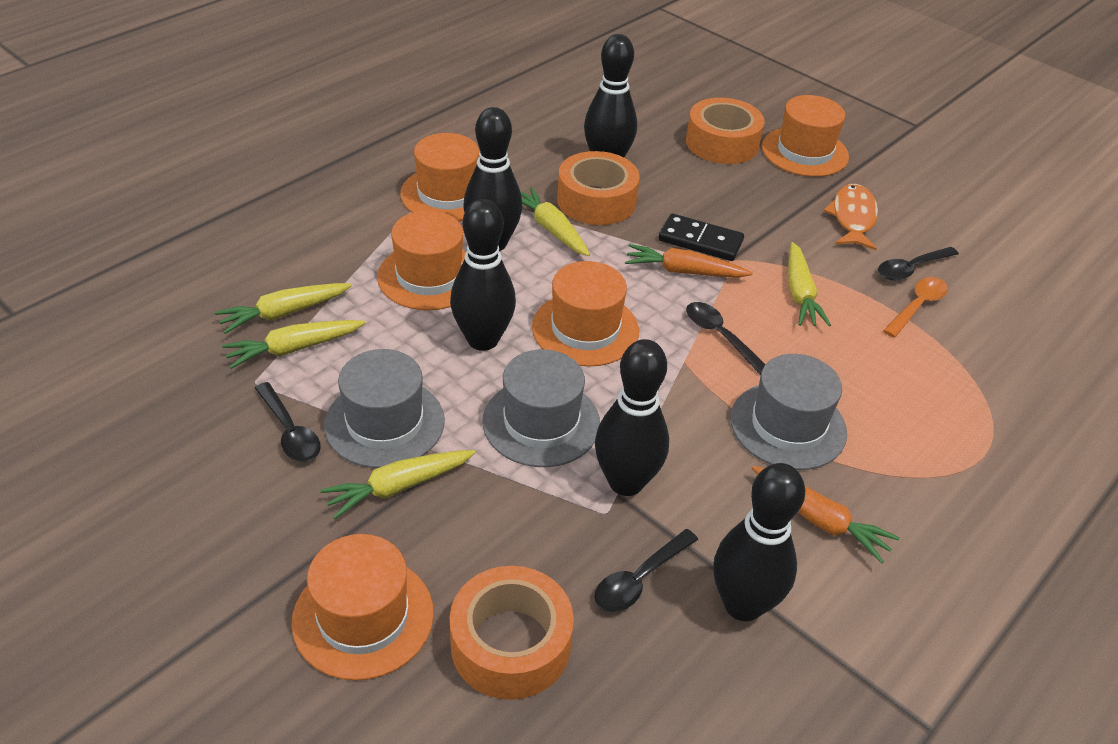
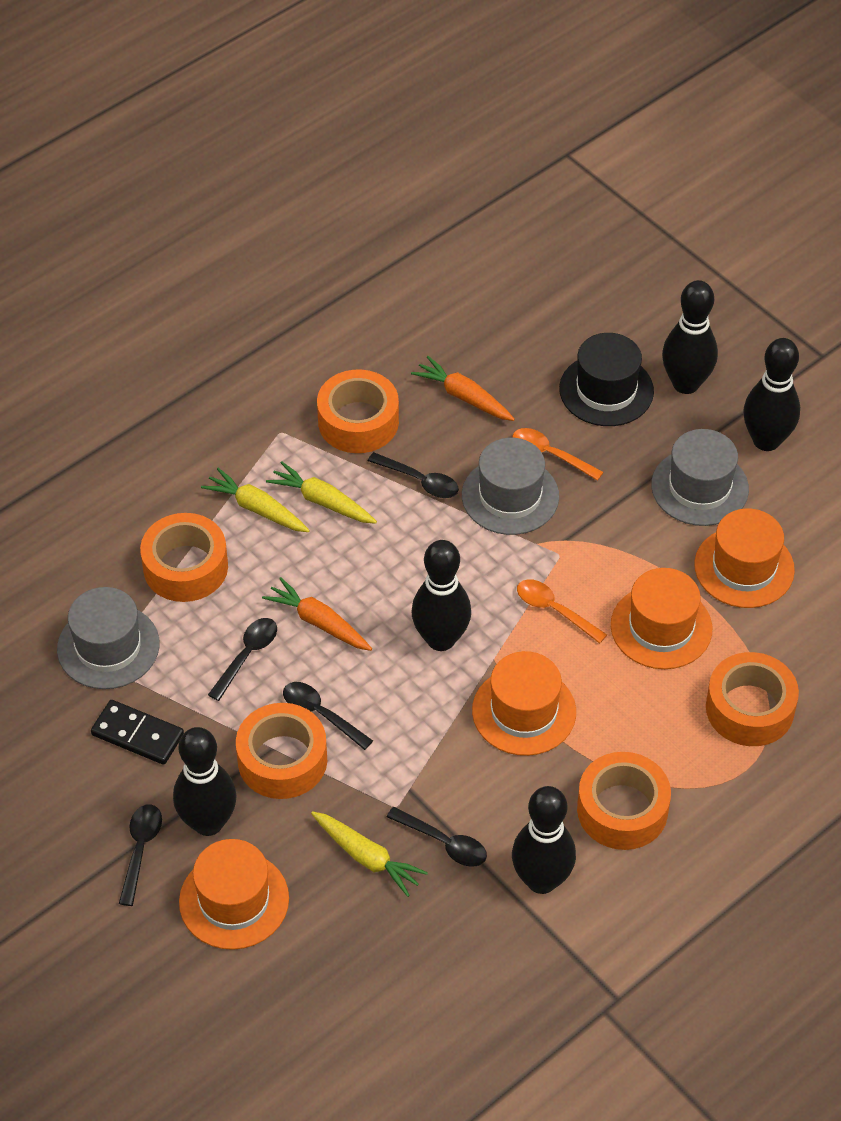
black hat: none = 0 -> [559,333,654,426] = 1
black spoon: [255,382,321,462] [594,529,698,612] [686,302,766,375] [878,247,959,281] = 4 -> [119,804,162,906] [208,618,277,701] [283,682,373,750] [368,452,459,498] [387,807,487,867] = 5
orange fish: [823,184,878,250] = 1 -> none = 0
orange hat: [292,534,434,680] [377,210,466,310] [400,133,479,222] [532,261,639,366] [762,95,849,177] = 5 -> [179,839,289,950] [472,651,576,756] [611,568,712,669] [694,508,795,608] = 4
orange spoon: [883,277,948,338] = 1 -> [512,428,603,481] [517,579,607,644] = 2
orange tape: [450,566,574,700] [557,151,640,225] [686,98,765,164] = 3 -> [140,513,228,602] [236,703,327,799] [317,369,399,453] [577,752,671,850] [706,652,799,746] = 5
yellow carrot: [215,283,352,334] [222,320,365,369] [321,450,476,519] [520,187,590,256] [788,242,831,326] = 5 -> [201,468,310,532] [266,461,377,524] [311,811,428,897] = 3

